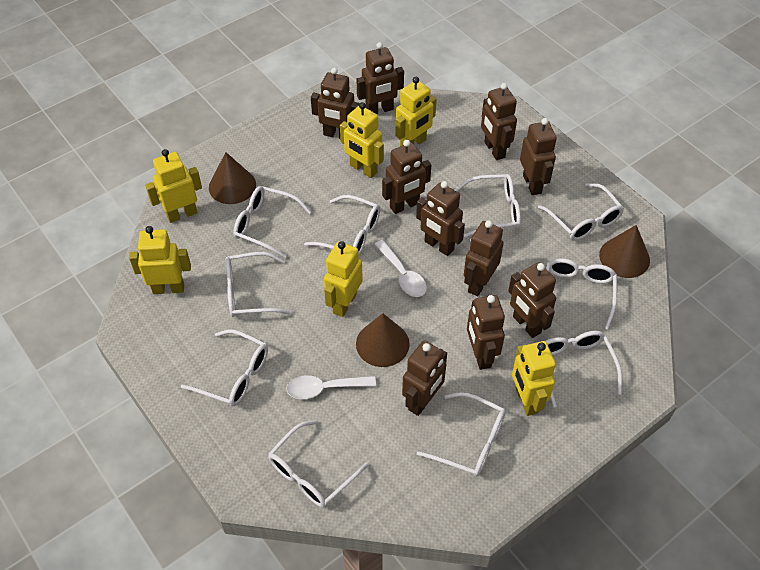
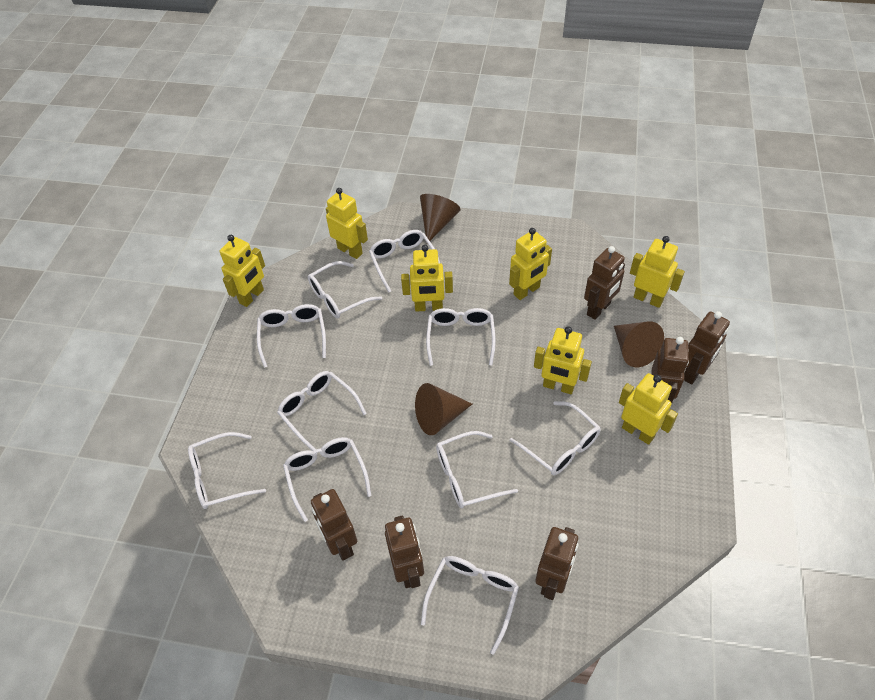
brown robot: [311,68,360,139] [356,42,404,114] [382,140,431,214] [402,340,447,416] [416,181,465,256] [464,220,504,296] [467,295,505,370] [481,83,517,160] [508,262,556,338] [520,118,557,195] = 10 -> [311,489,357,561] [385,515,424,588] [535,527,579,600] [584,246,625,320] [652,337,689,403] [684,311,730,384] = 6
white spoon: [286,375,376,399] [374,240,427,297] = 2 -> none = 0
yellow robot: [129,226,191,294] [145,149,202,223] [324,241,363,317] [340,102,384,178] [395,77,437,146] [512,341,556,416] = 6 -> [220,235,265,307] [326,188,368,259] [401,245,453,312] [509,228,552,300] [534,326,592,394] [619,373,678,445] [630,236,685,308] = 7

